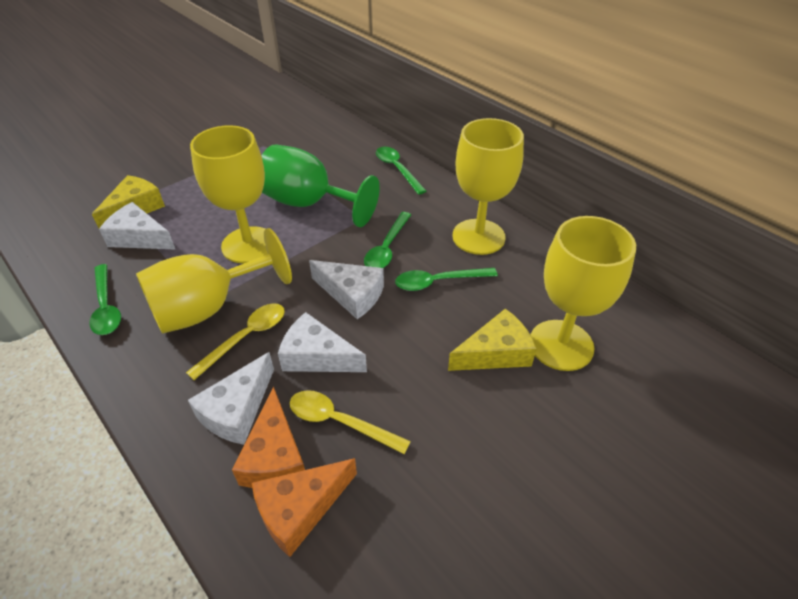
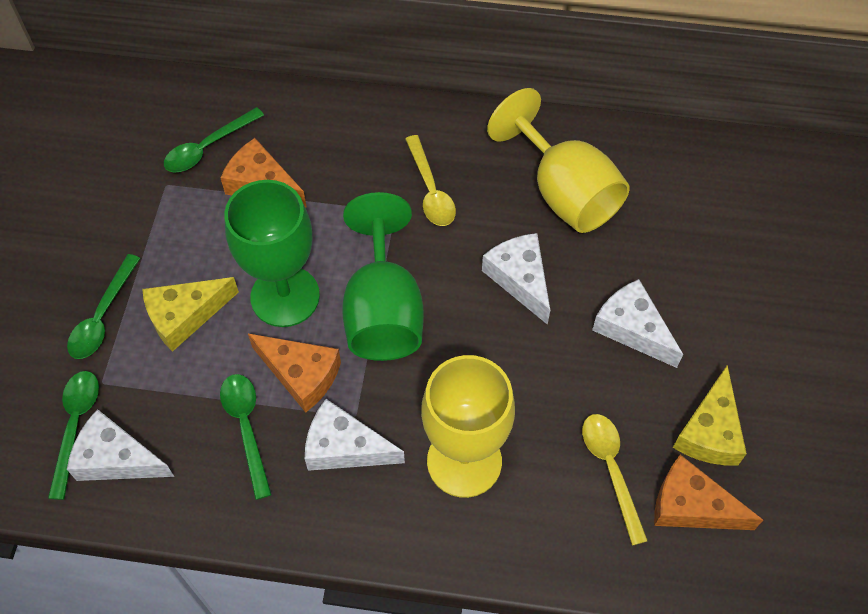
green goblet: [262,144,380,227] = 1 -> [224,180,320,327] [342,192,424,361] = 2
orange cheese: [232,387,305,488] [252,458,357,557] = 2 -> [220,138,307,208] [248,334,341,413] [654,454,763,530] = 3
yellow goblet: [136,228,292,334] [190,125,268,263] [452,118,524,255] [530,216,636,371] = 4 -> [421,355,515,498] [487,88,630,233] = 2

